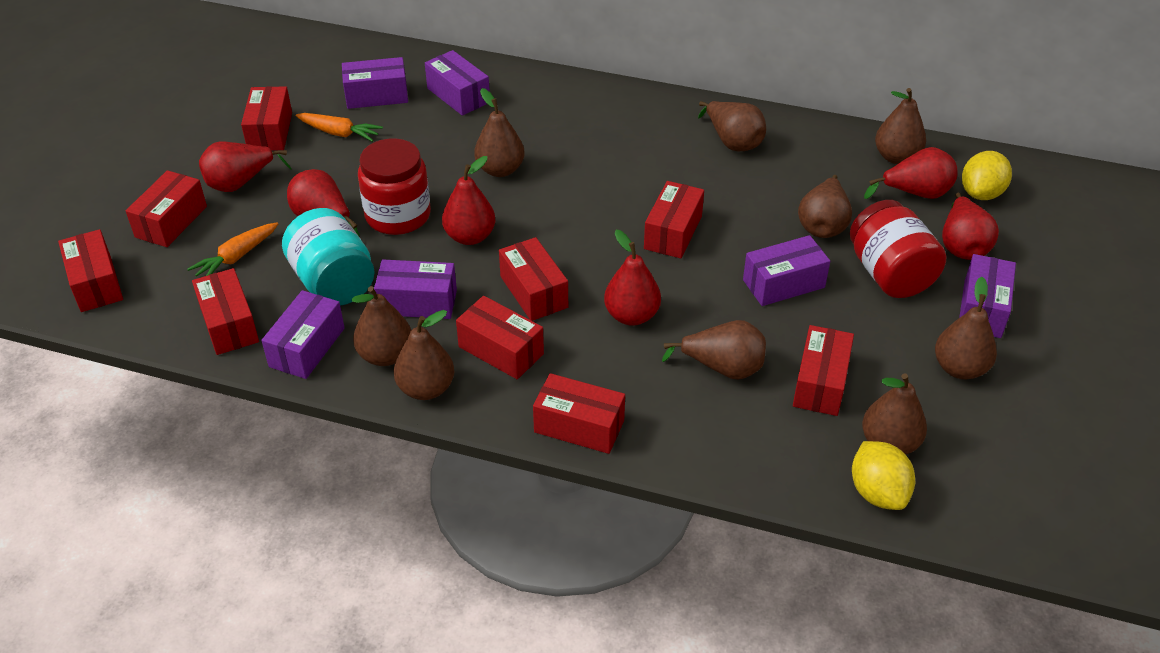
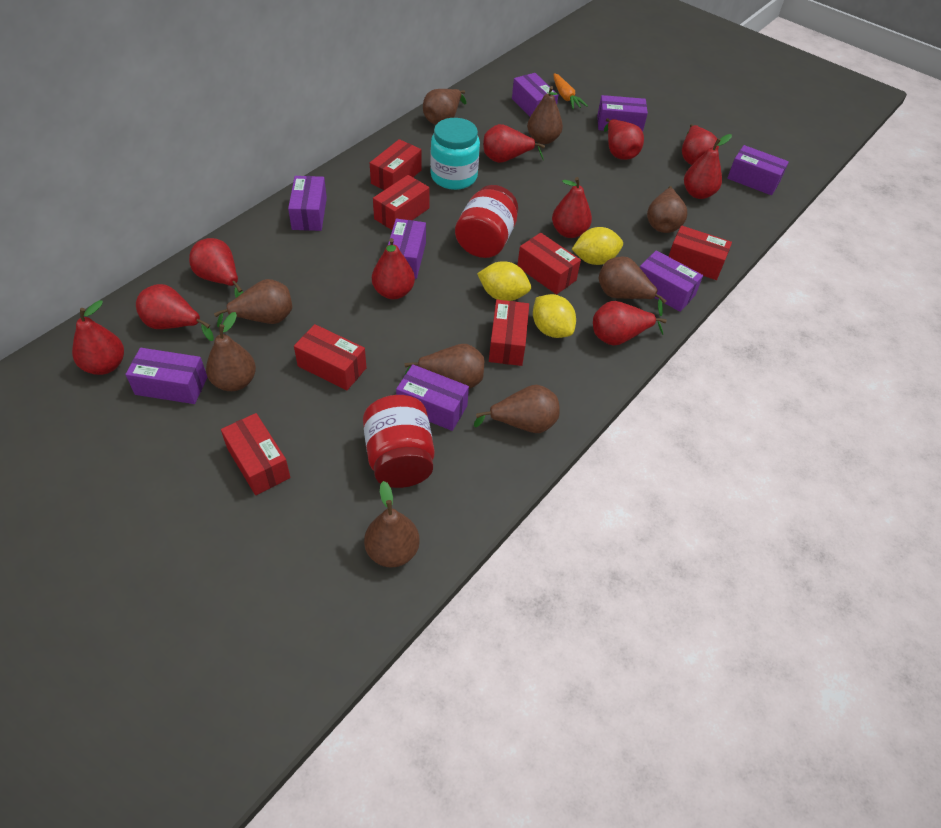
orange carrot: [187,222,278,277] [296,113,383,142] = 2 -> [554,73,588,109] = 1
purple box: [261,290,345,379] [342,57,408,109] [374,260,457,319] [425,50,490,116] [743,235,830,306] [959,254,1016,338] = 6 -> [125,348,207,404] [288,176,327,231] [388,219,426,279] [396,364,469,431] [512,73,558,117] [597,95,648,131] [640,250,703,312] [727,145,789,195] = 8
red box: [58,229,123,312] [126,170,207,247] [192,268,259,355] [241,86,292,151] [456,296,544,379] [499,237,568,321] [533,373,625,454] [644,181,704,258] [793,325,854,416] = 9 -> [221,413,291,495] [294,324,367,390] [370,139,422,190] [373,175,430,230] [489,300,529,366] [517,233,581,295] [668,225,732,280] = 7
red pear: [199,142,292,192] [287,169,359,236] [442,156,495,245] [604,230,661,326] [864,147,958,199] [942,193,999,260] = 6 -> [72,300,124,375] [136,284,214,341] [189,238,243,298] [372,238,415,299] [483,124,545,163] [552,177,592,238] [593,301,667,345] [604,118,644,160] [682,124,719,165] [684,134,732,199] = 10
yellow lemon: [852,441,915,510] [962,151,1012,200] = 2 -> [477,261,531,301] [533,294,576,338] [572,227,623,265] = 3

